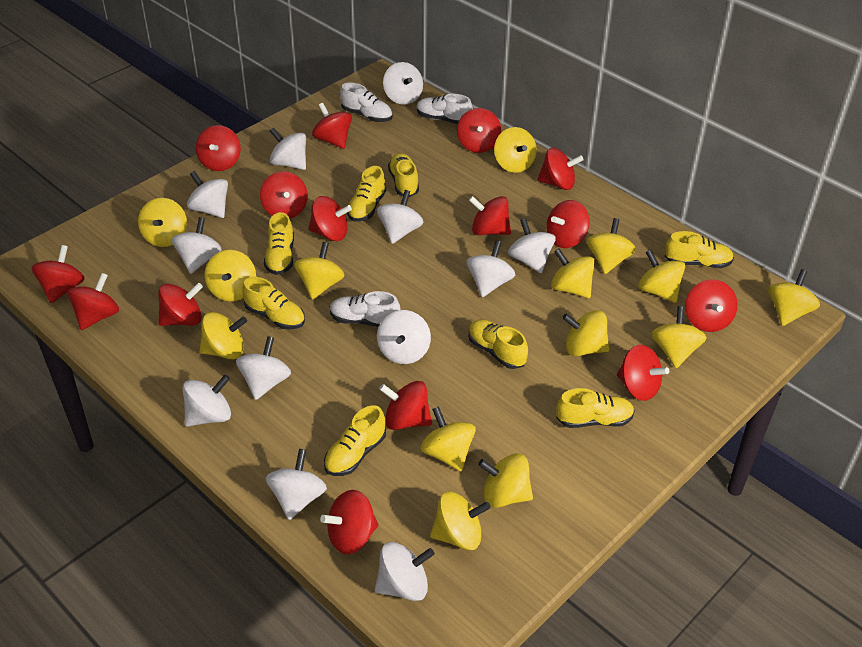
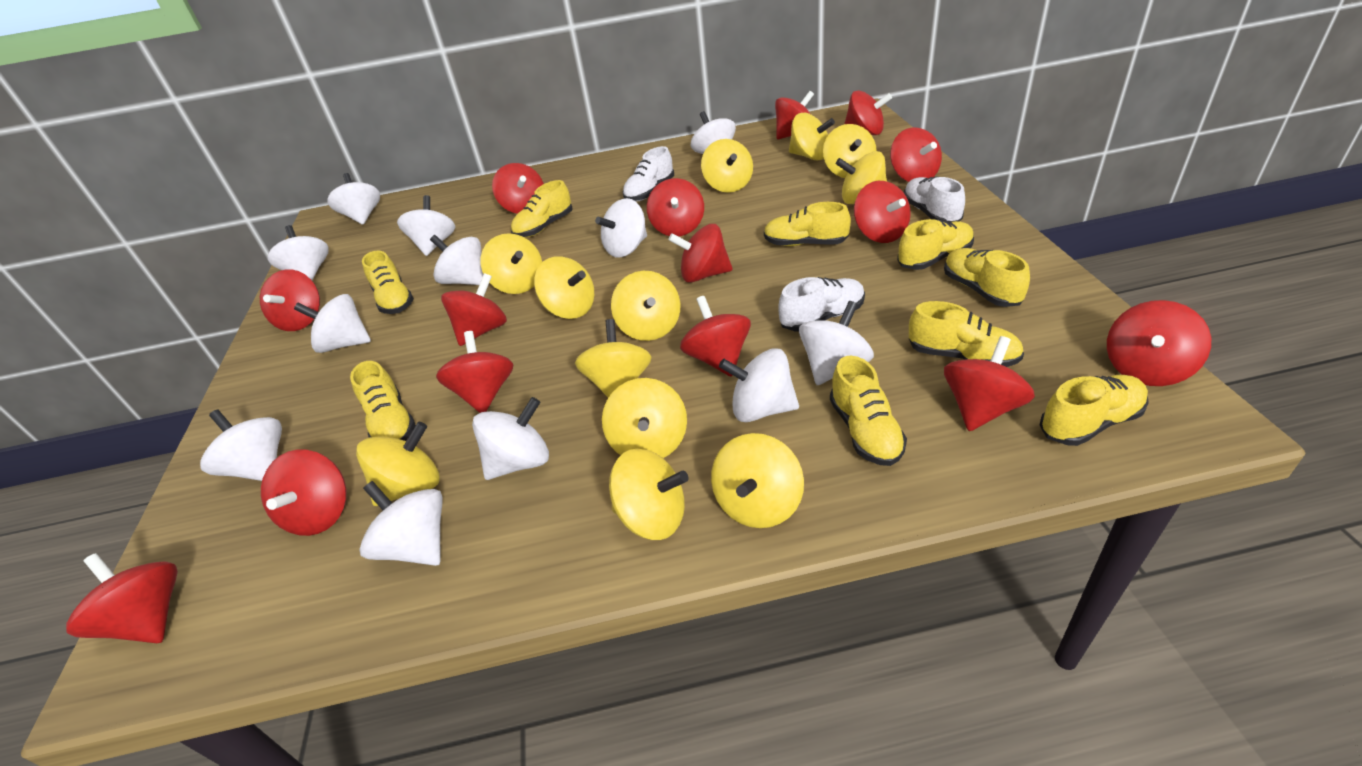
yellow shoe: [242,277,305,329] [264,212,294,275] [324,405,386,476] [347,166,387,222] [388,153,419,197] [468,319,528,369] [557,388,635,428] [665,231,734,268] = 8 -> [350,361,416,441] [362,251,414,314] [511,180,573,237] [764,202,851,246] [830,356,907,466] [897,219,974,270] [909,301,1024,367] [944,248,1030,307] [1040,375,1149,446] = 9
yellow spinning top: [138,198,187,247] [200,312,247,359] [204,250,256,301] [294,242,345,300] [420,406,476,471] [430,491,491,550] [478,453,533,508] [494,127,537,173] [551,248,595,298] [562,310,609,356] [586,218,636,274] [638,250,685,303] [651,306,707,368] [768,269,820,326] = 14 -> [356,422,440,506] [480,233,542,294] [534,256,594,319] [575,319,651,398] [602,378,687,458] [609,449,688,540] [611,271,680,341] [701,139,753,193] [711,433,804,528] [789,113,835,161] [823,124,876,178] [836,151,887,204] = 12

